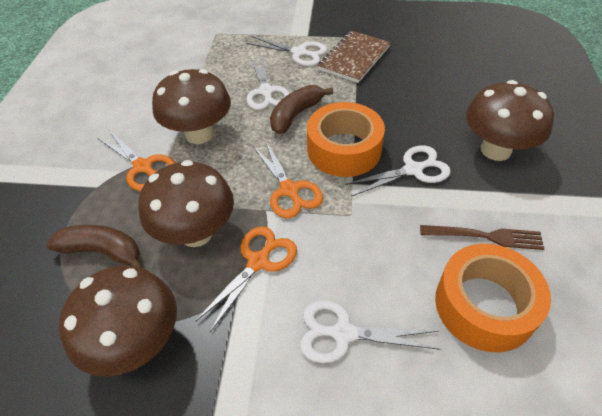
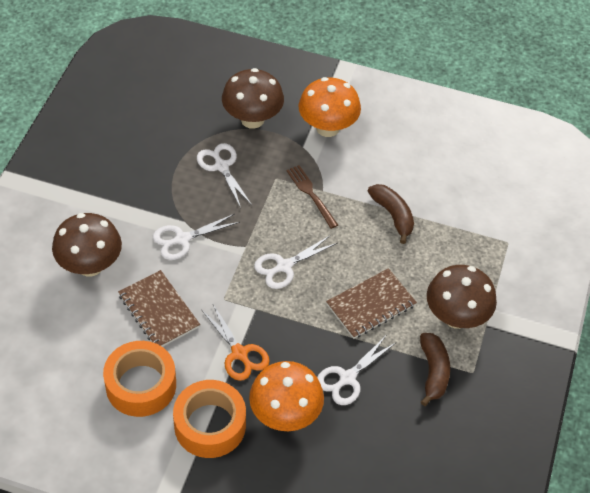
brown mushroom: [59,265,177,377] [139,160,234,247] [152,69,231,144] [466,80,554,161] = 4 -> [52,213,122,277] [222,68,284,129] [427,265,497,329] = 3
brown notebook: [317,31,391,83] = 1 -> [118,270,200,347] [326,268,417,339] = 2
orange mushroom: none = 0 -> [249,361,324,431] [299,77,361,137] = 2
orange scissors: [98,130,175,192] [195,226,297,332] [253,141,323,218] = 3 -> [201,304,270,381] = 1

